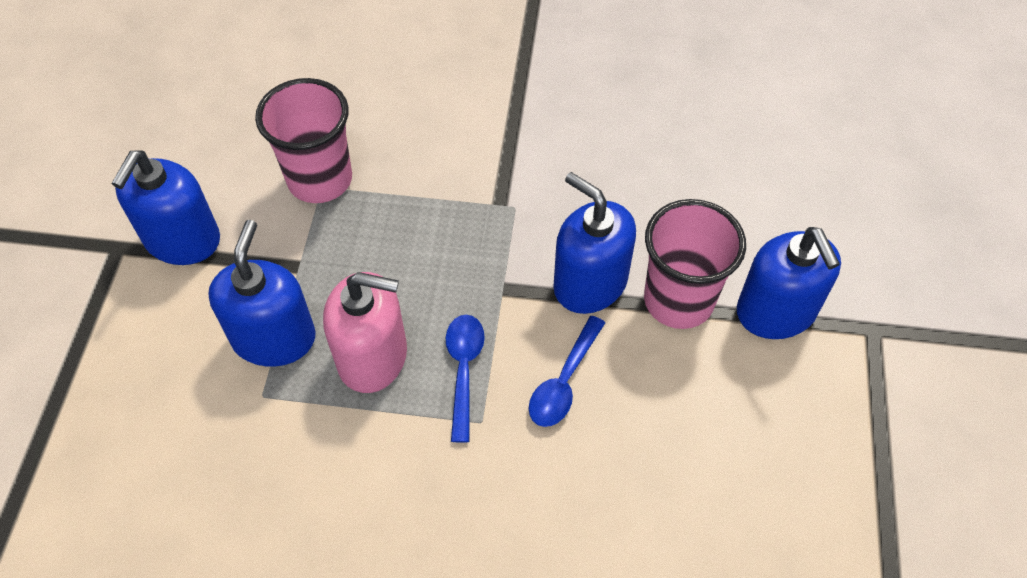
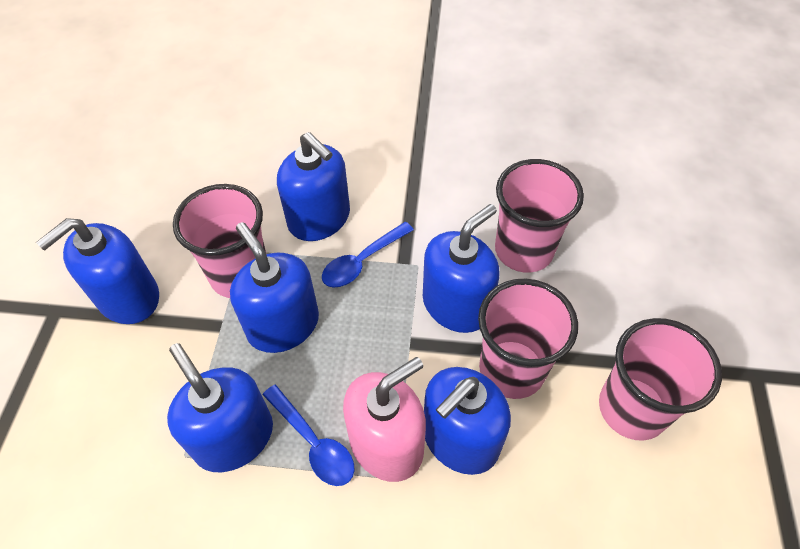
blue soap dispenser: [111,150,220,265] [208,220,316,367] [553,172,636,314] [737,227,841,339] = 4 -> [36,218,159,324] [167,343,273,472] [230,222,319,353] [277,132,350,241] [423,204,499,333] [424,367,511,475] = 6
pink cup: [255,78,352,203] [644,199,746,329] = 2 -> [173,184,266,298] [478,279,578,399] [495,159,584,273] [599,318,722,441] = 4

